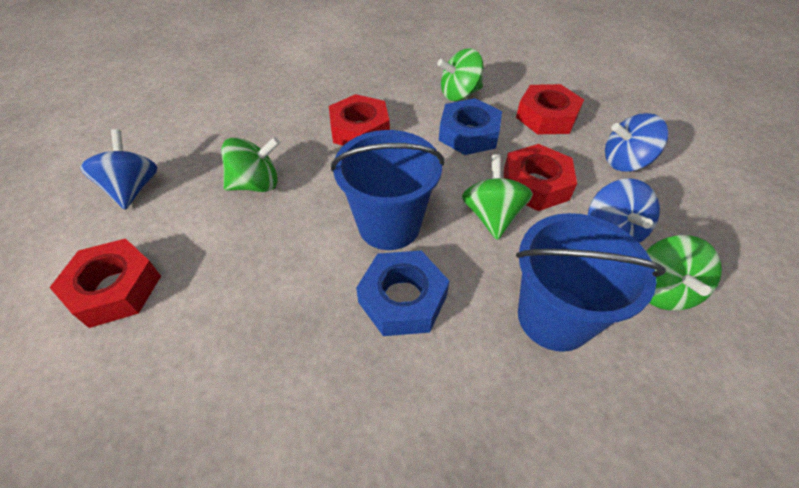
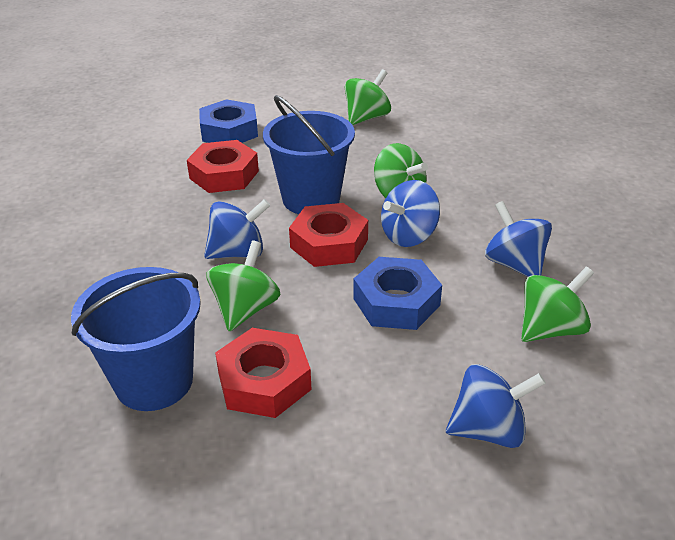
blue spinning top: [80,129,157,210] [588,178,660,243] [605,113,669,172] = 3 -> [204,199,270,259] [381,180,440,247] [446,364,546,448] [485,201,552,277] = 4
red nut: [49,238,161,328] [329,94,390,146] [504,144,577,211] [516,84,584,134] = 4 -> [187,140,259,193] [215,328,312,418] [289,203,368,267] = 3

